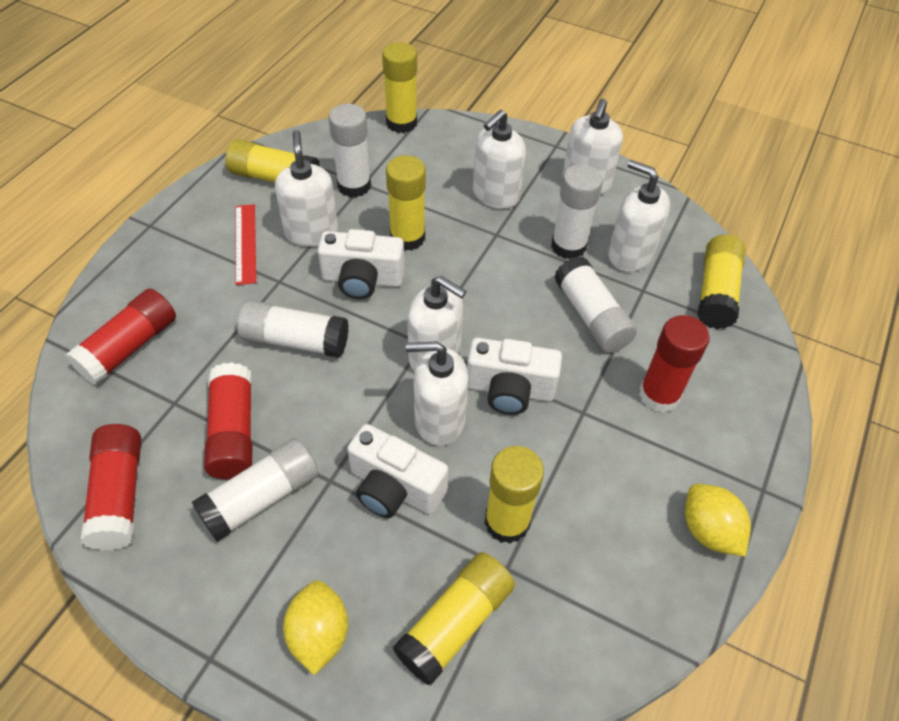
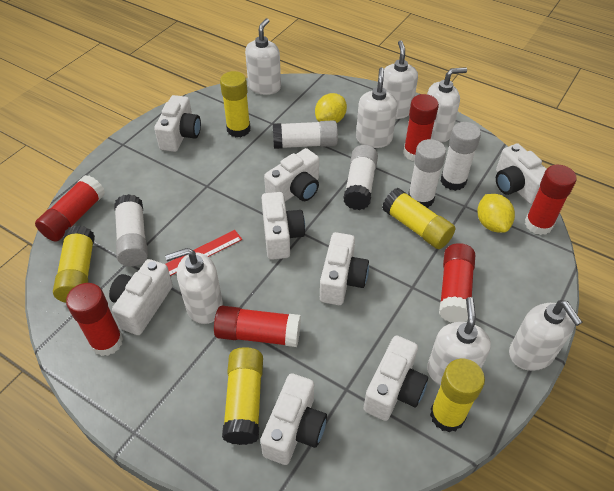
red glue stick: [66,288,176,385] [81,424,141,551] [204,362,252,479] [639,315,710,413] = 4 -> [35,175,105,242] [66,283,123,356] [214,306,301,347] [403,94,439,161] [439,243,475,322] [525,165,577,235] = 6
white camera: [318,229,404,299] [347,424,448,518] [467,338,562,415] = 3 -> [109,259,173,335] [154,95,201,152] [260,373,327,465] [261,192,305,260] [264,148,319,201] [320,232,369,305] [363,335,428,421] [496,143,546,205] = 8
white soap dispenser: [275,130,338,247] [406,341,469,446] [407,276,466,371] [473,110,526,209] [562,99,623,195] [608,160,670,272] = 6 -> [165,248,223,324] [245,18,281,95] [356,67,397,148] [383,40,418,119] [427,67,467,143] [427,297,491,385] [509,300,582,371] = 7
yellow glue stick: [225,139,320,183] [382,42,417,133] [386,155,426,251] [393,552,515,685] [484,446,544,544] [697,234,746,329] = 6 -> [53,225,95,303] [220,71,251,137] [222,347,263,445] [382,188,455,249] [430,359,485,432] = 5

